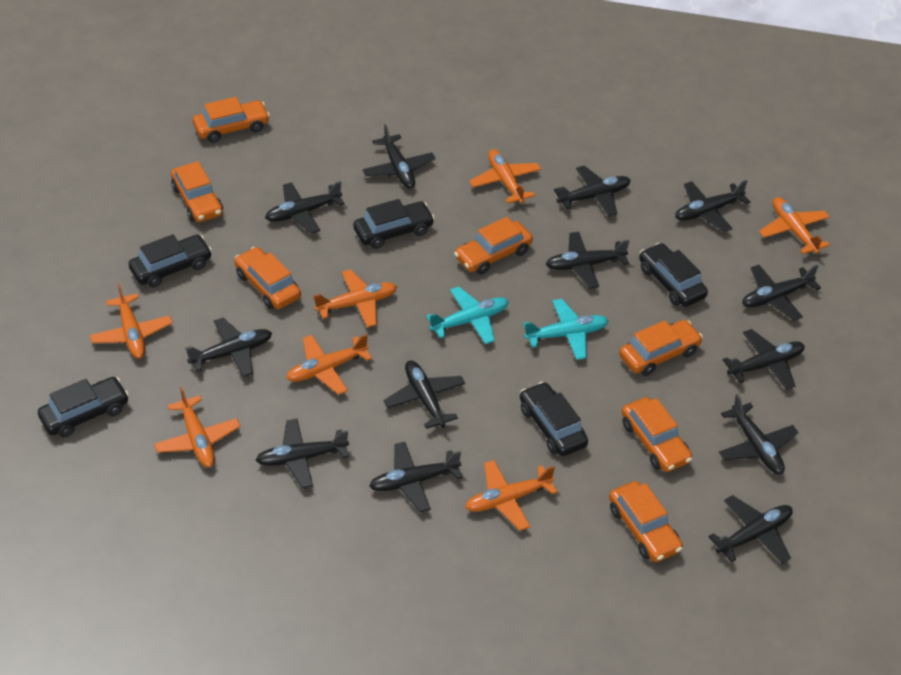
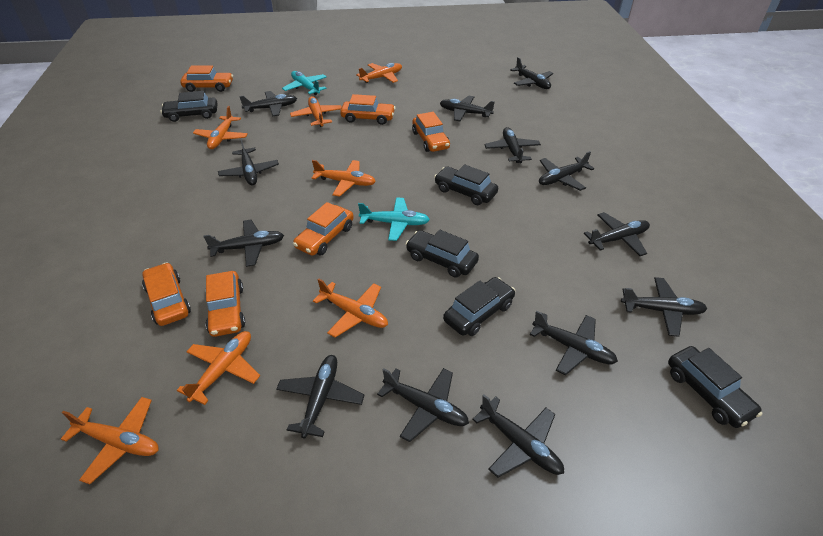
orange car: [171,161,223,222] [193,97,270,143] [234,247,301,309] [454,217,533,275] [609,481,683,562] [619,320,703,376] [622,397,692,472] = 7 -> [142,262,191,326] [180,65,233,92] [205,271,245,337] [293,202,354,256] [340,94,395,125] [412,112,450,152] = 6

